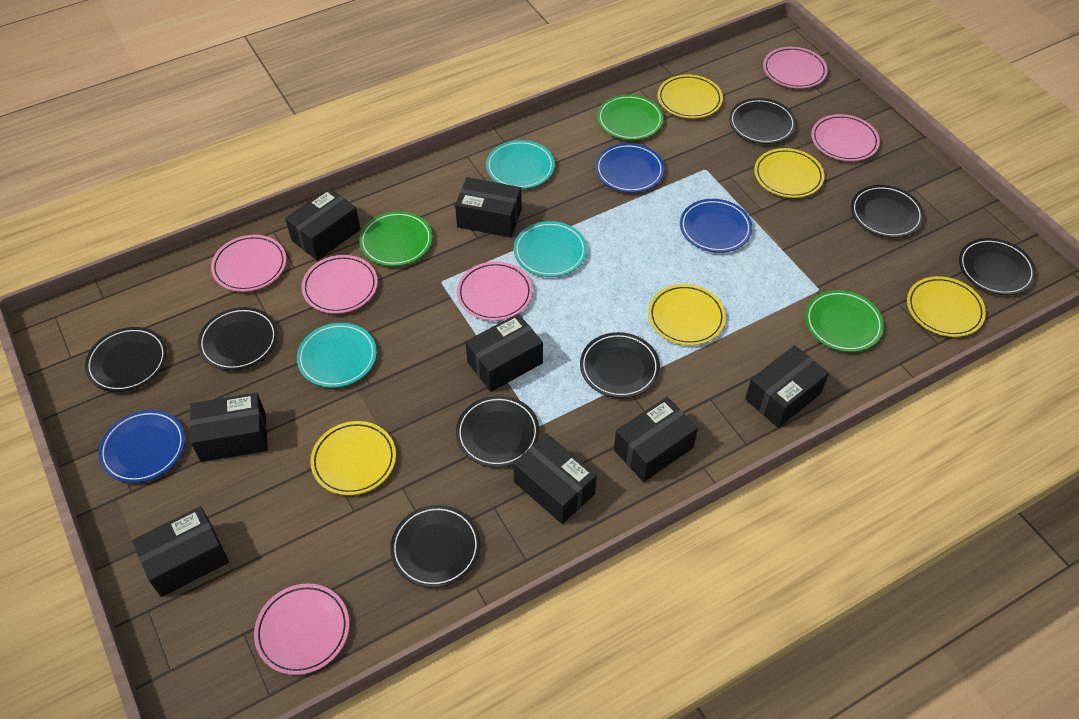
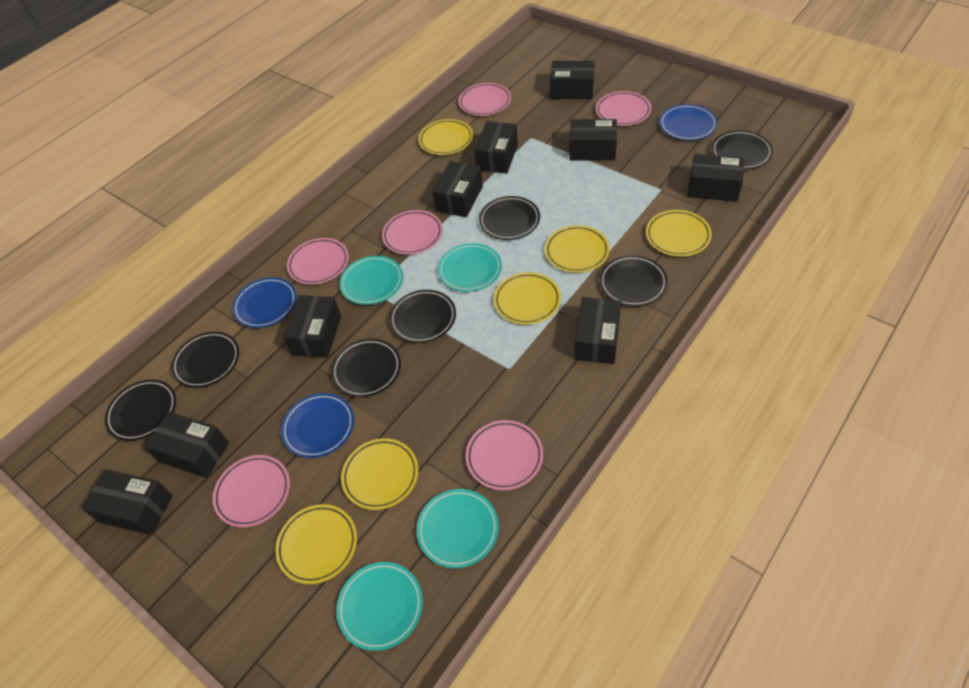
black box: [132,506,229,597] [190,393,268,462] [285,188,360,261] [455,177,522,238] [465,313,543,392] [513,434,597,524] [614,397,698,482] [745,345,829,428] = 8 -> [81,469,173,535] [144,412,229,478] [283,295,341,358] [433,161,483,217] [475,121,518,174] [550,61,595,99] [570,119,617,160] [575,297,621,364] [688,154,744,202] = 9
black plate: [85,327,167,392] [198,307,278,371] [390,505,480,588] [456,396,540,467] [580,332,660,398] [729,98,796,144] [851,185,924,238] [959,238,1036,295] = 8 -> [105,379,176,441] [171,332,239,388] [331,339,401,397] [389,290,456,343] [479,196,540,240] [599,255,668,307] [711,130,773,169] = 7
green plate: [359,211,433,266] [597,94,664,140] [805,290,884,352] = 3 -> none = 0
turquoise plate: [297,323,377,388] [486,140,555,189] [514,221,587,277] = 3 -> [336,562,423,651] [339,256,403,305] [417,489,499,568] [438,243,502,292] = 4
yellow plate: [310,421,396,495] [648,284,726,345] [658,74,723,119] [754,148,825,198] [907,276,986,337] = 5 -> [275,504,357,584] [341,438,418,510] [418,119,473,155] [494,272,561,325] [545,225,609,273] [646,210,712,257] = 6

